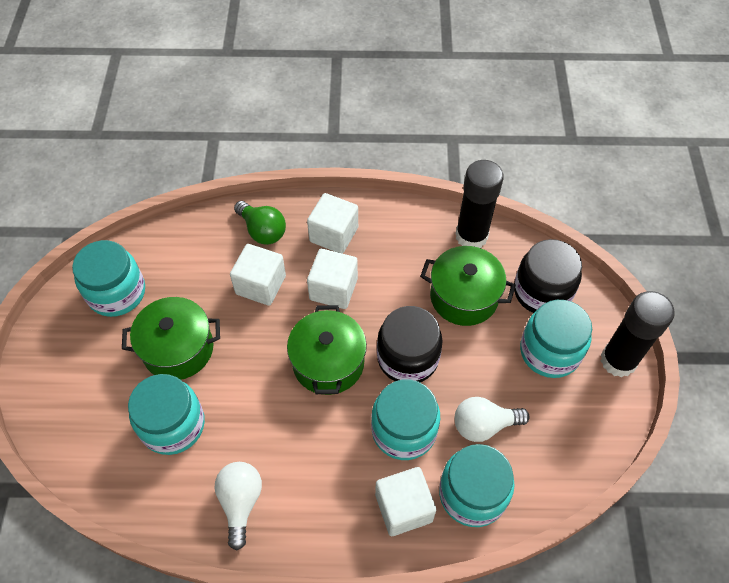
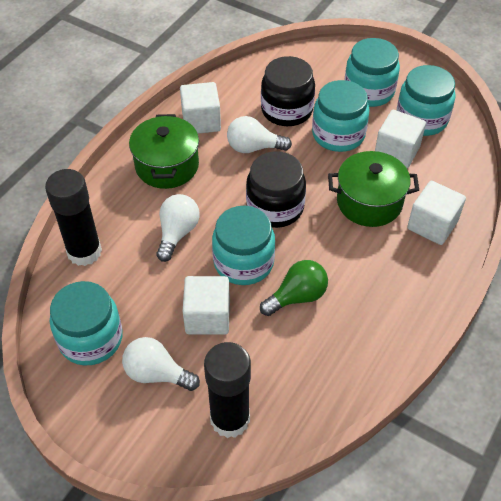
green pot: [122,297,220,380] [287,305,367,395] [420,246,516,326] = 3 -> [129,114,199,189] [328,151,419,227] = 2
white light bulb: [215,462,262,550] [455,397,530,442] = 2 -> [122,337,200,391] [157,194,199,262] [227,116,292,153] = 3

